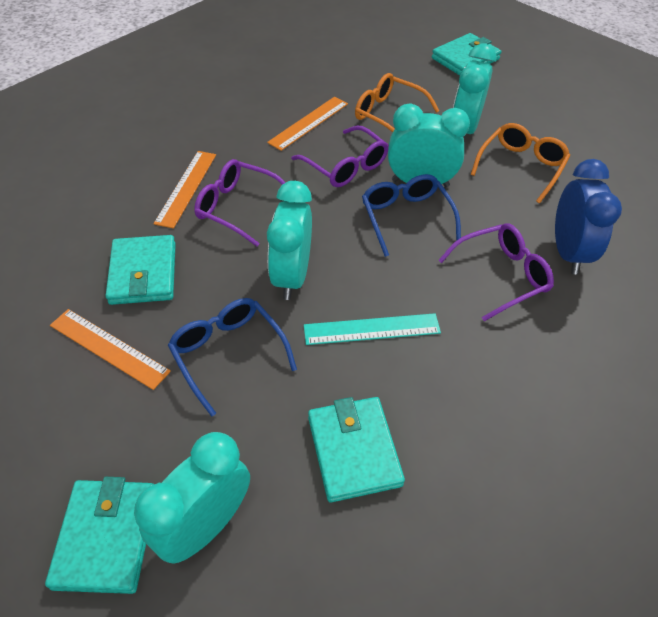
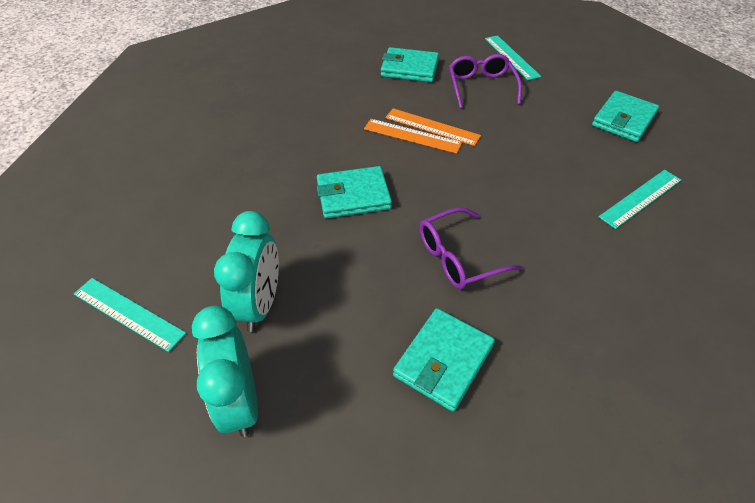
blue clock: [555,159,622,275] = 1 -> none = 0
blue glasses: [168,298,297,417] [362,174,461,257] = 2 -> none = 0
orange glasses: [355,73,439,132] [471,123,570,203] = 2 -> none = 0
orange ruler: [50,309,171,390] [154,151,216,229] [267,97,348,151] = 3 -> [364,119,462,154] [385,108,481,146] = 2
purple glasses: [194,159,285,246] [291,125,389,187] [438,223,554,321] = 3 -> [420,207,523,289] [449,54,522,109] = 2
turquoise clock: [134,432,250,563] [267,181,312,300] [388,104,470,187] [453,44,497,138] = 4 -> [192,306,258,437] [214,211,279,332] = 2
turquoise ruler: [304,313,441,345] = 1 -> [74,278,186,352] [485,35,541,80] [599,170,681,229] = 3

